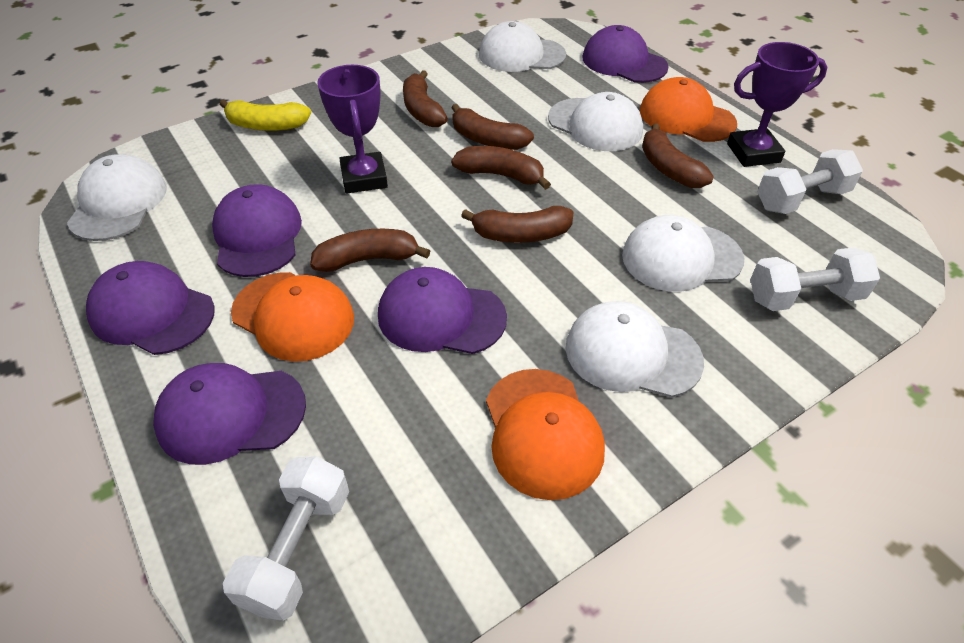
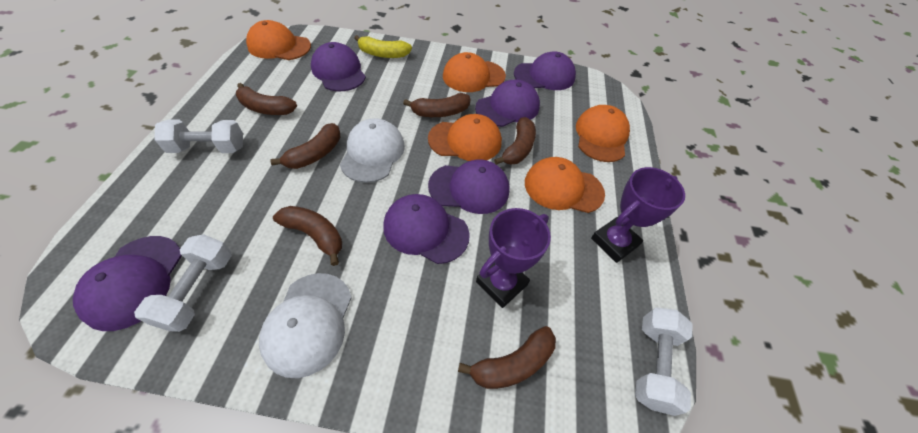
orange cap: [231,272,354,362] [486,369,605,500] [640,77,737,142] = 3 -> [246,20,311,60] [428,114,502,161] [443,52,506,92] [525,157,605,213] [576,105,630,162] = 5
purple cap: [86,261,215,355] [153,363,306,465] [212,184,302,277] [378,267,507,354] [582,25,669,83] = 5 -> [73,236,182,331] [311,42,366,91] [383,194,470,264] [428,159,510,214] [475,80,540,127] [514,51,576,90] = 6
white cap: [67,154,167,241] [479,21,566,72] [548,92,643,151] [566,301,704,398] [622,215,744,292] = 5 -> [259,273,352,378] [340,118,405,183] = 2

